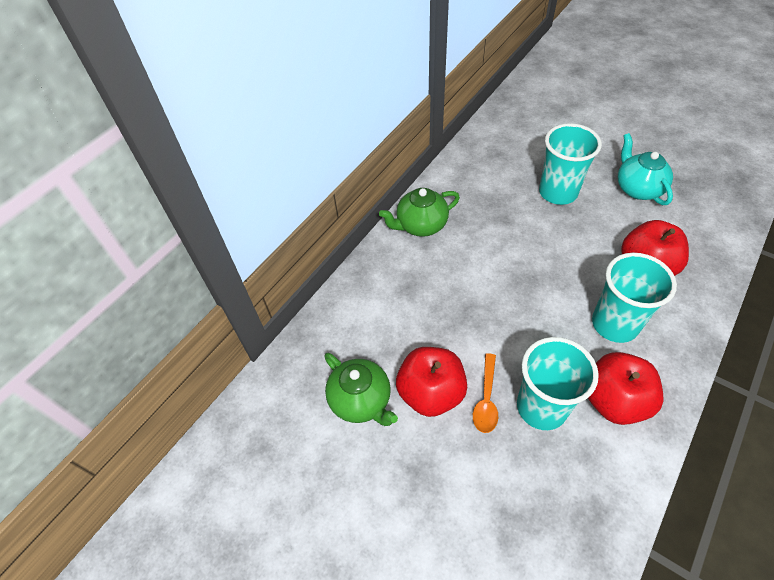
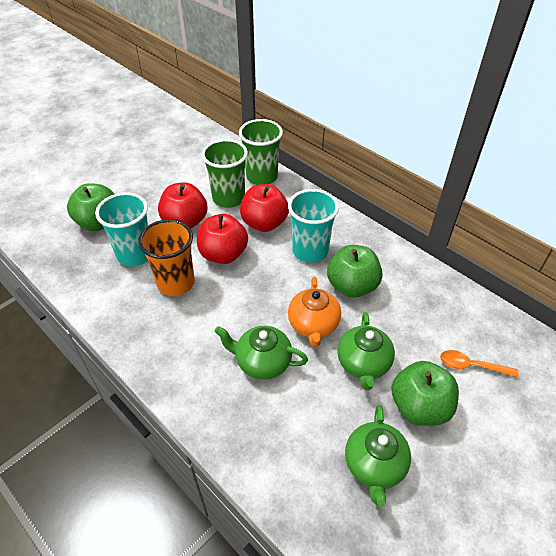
green apple: none = 0 -> [67,183,114,231] [327,245,383,298] [392,361,459,426] = 3
green cup: none = 0 -> [202,139,248,208] [239,119,283,185] = 2
green teapot: [325,353,398,426] [379,188,460,237] = 2 -> [215,326,308,380] [337,312,395,390] [345,405,411,507] = 3
orange cup: none = 0 -> [138,219,195,296] = 1
orange teapot: none = 0 -> [288,276,341,347] = 1
turquoise cup: [517,337,599,430] [539,123,602,205] [592,253,677,343] = 3 -> [95,192,148,267] [288,189,339,263] = 2
turquoise teapot: [618,133,673,205] = 1 -> none = 0

